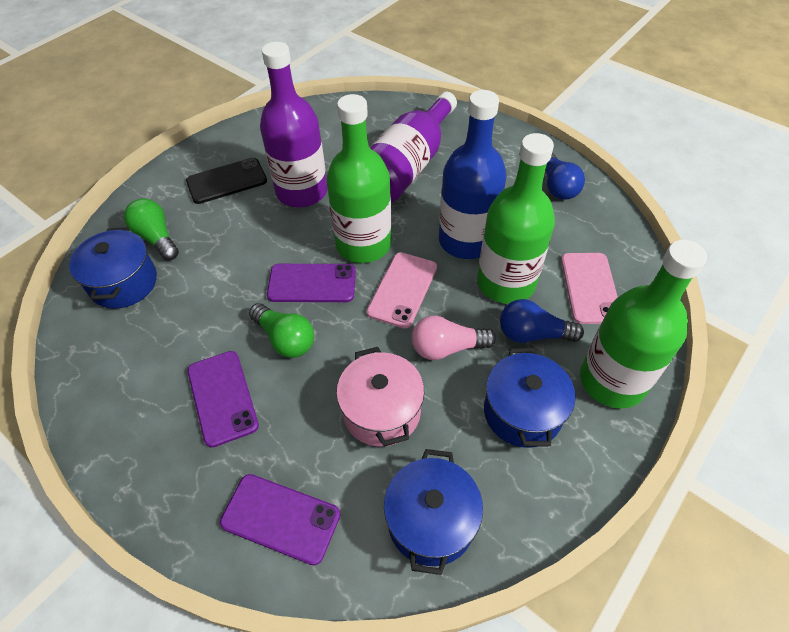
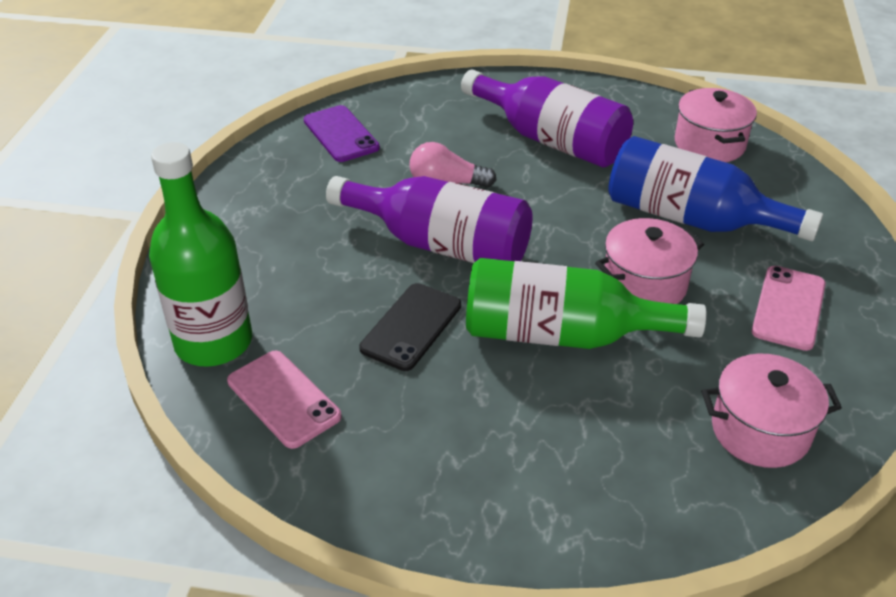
blue light bulb: [500,299,584,343] [546,153,585,200] = 2 -> none = 0
blue pot: [69,227,157,309] [384,449,483,575] [484,348,576,448] = 3 -> none = 0
green bottle: [326,94,391,263] [477,133,555,304] [580,240,707,409] = 3 -> [149,142,252,367] [466,258,706,349] = 2
green light bulb: [124,198,179,260] [249,303,314,358] = 2 -> none = 0
pink pot: [336,347,424,447] = 1 -> [595,218,704,304] [675,88,757,162] [702,354,842,468] = 3
purple phone: [187,351,259,448] [220,474,340,565] [267,264,356,302] = 3 -> [304,105,380,162] = 1

